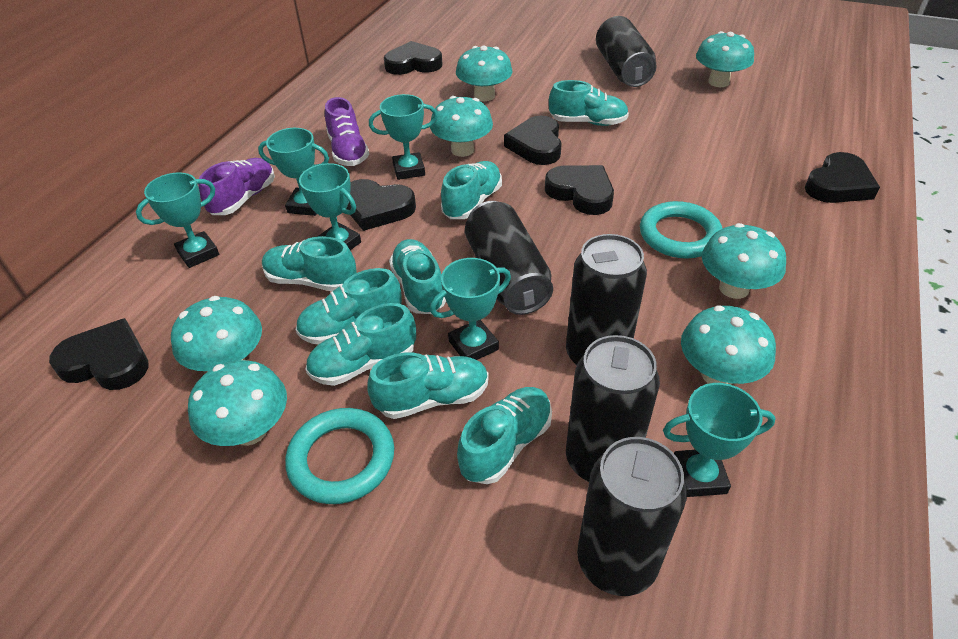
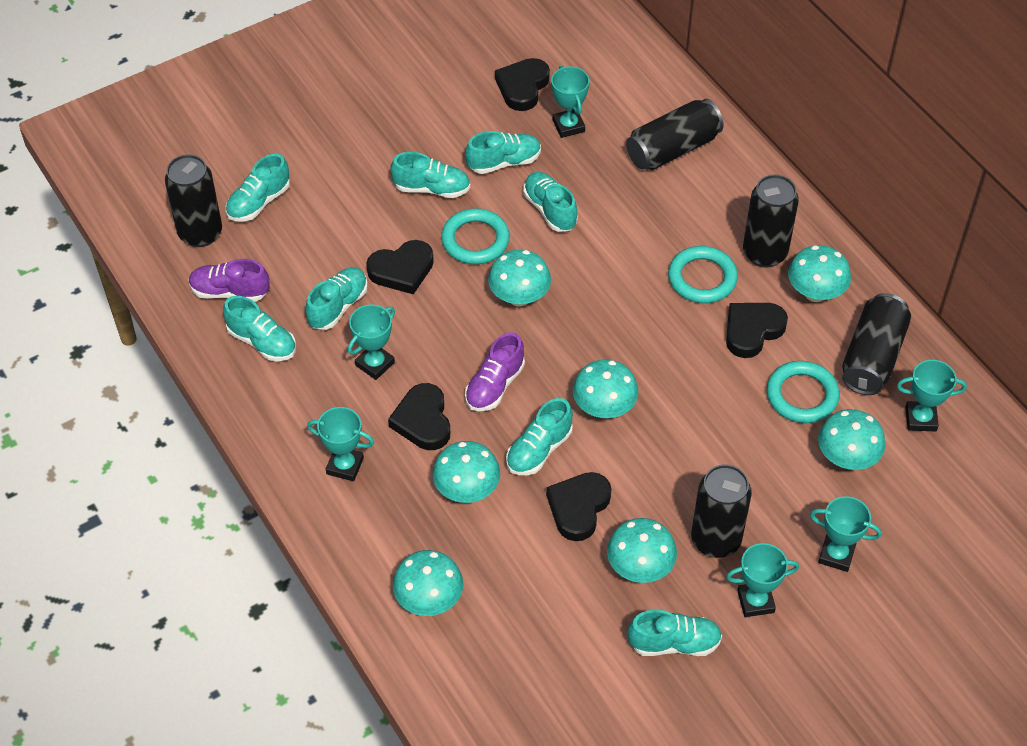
black heart: [49,318,149,390] [346,179,416,231] [384,41,442,75] [504,116,562,165] [545,165,614,215] [805,152,880,203] = 6 -> [366,240,434,294] [388,383,450,450] [495,58,550,111] [546,472,611,541] [726,303,788,358] = 5
turquoise ring: [285,408,394,504] [640,201,722,259] = 2 -> [441,208,510,264] [668,246,738,303] [767,361,840,423] = 3

